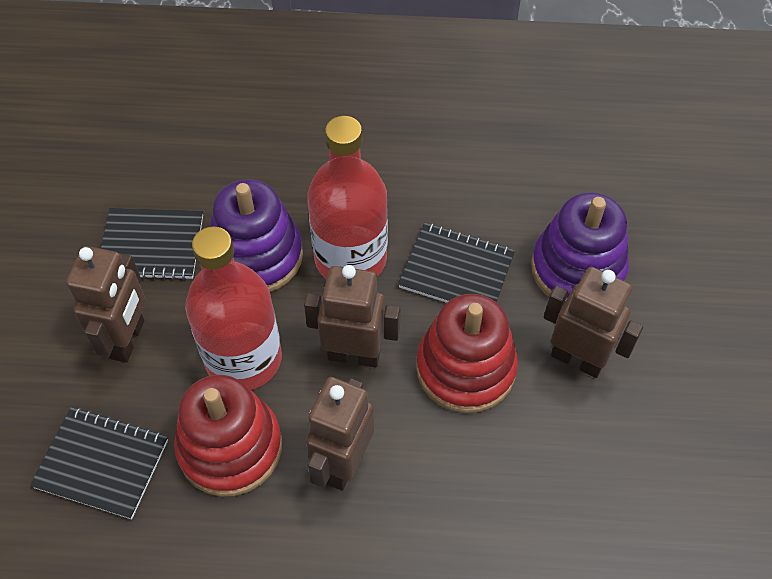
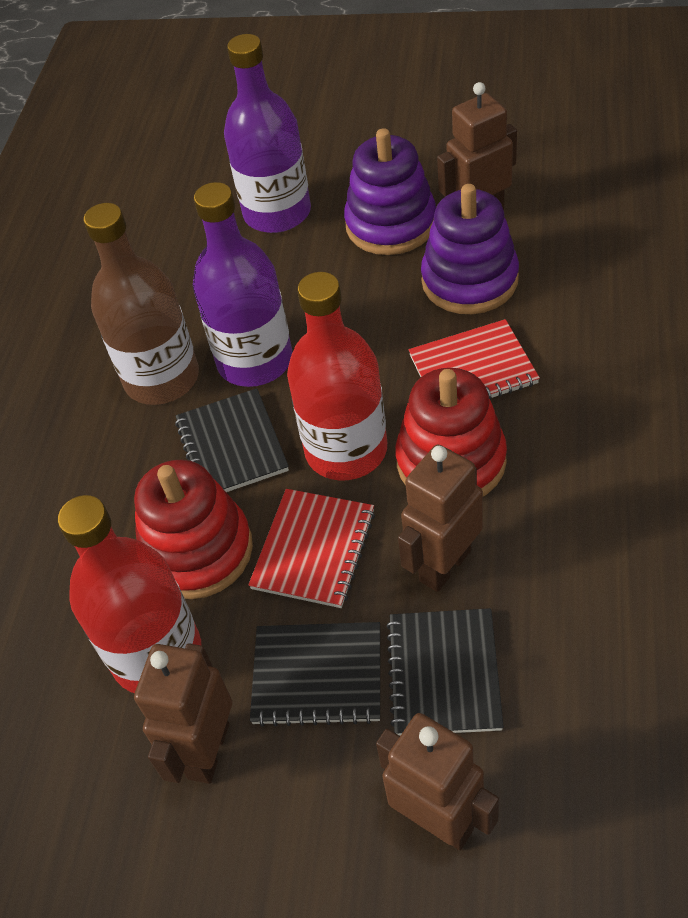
brown bottle: none = 0 -> [84,203,199,405] = 1
purple bottle: none = 0 -> [193,182,293,387] [224,34,311,233] = 2
red notebook: none = 0 -> [248,489,375,608] [409,319,540,400] = 2

